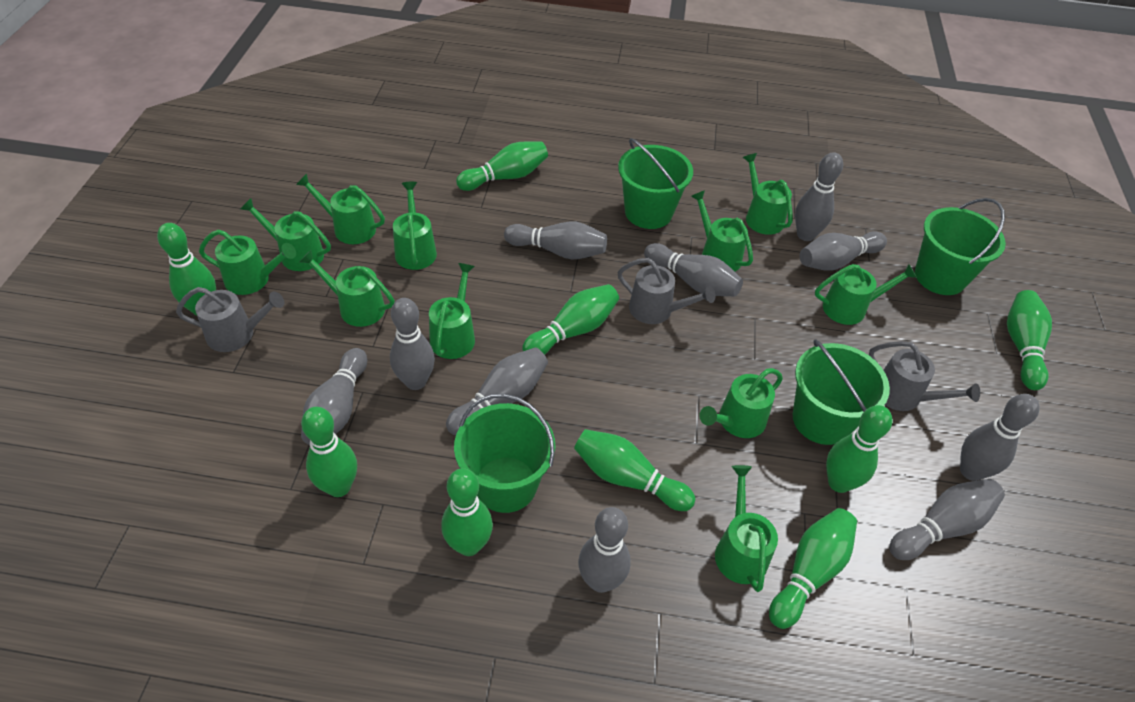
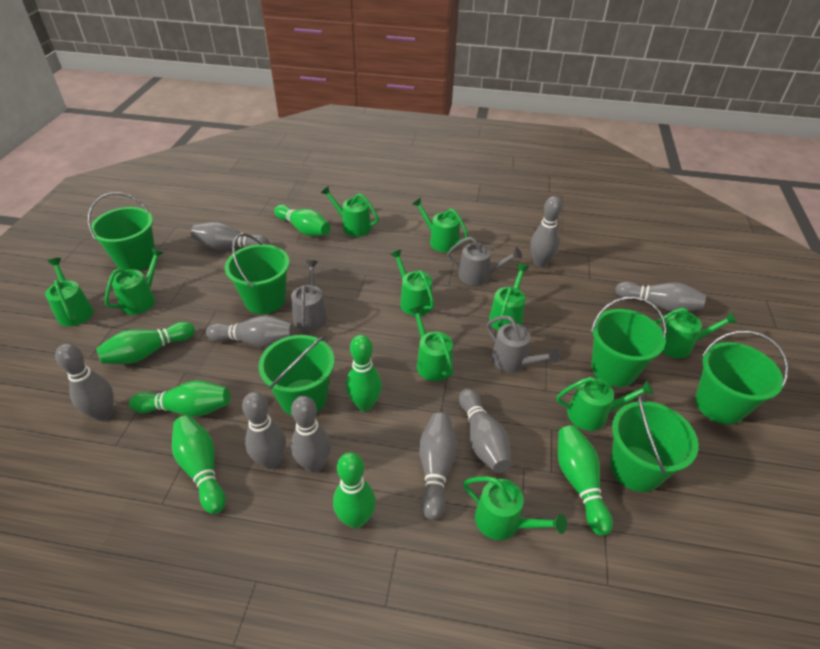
green bowling pin: [157,223,216,316] [301,407,357,497] [441,468,493,556] [456,141,548,191] [522,284,619,355] [574,429,696,511] [769,508,857,629] [826,405,893,493] [1007,290,1052,390] = 9 -> [96,322,195,364] [129,380,230,417] [172,415,226,514] [274,205,330,236] [333,452,376,529] [346,335,382,411] [558,425,613,536] = 7
green bucket: [454,394,555,513] [618,138,693,229] [793,339,890,445] [915,198,1006,295] = 4 -> [88,192,155,271] [225,234,290,314] [259,335,334,416] [591,296,666,387] [610,393,699,492] [695,331,788,424] = 6
green watering can: [199,230,296,295] [240,198,331,271] [296,174,385,244] [299,250,395,327] [393,182,437,270] [429,263,475,359] [691,190,753,272] [699,368,783,438] [715,465,778,592] [743,153,793,235] [815,264,917,325] = 11 -> [45,258,93,327] [105,248,164,315] [321,186,379,237] [390,250,434,316] [410,306,453,381] [412,198,468,252] [463,476,567,540] [489,264,529,330] [557,377,654,431] [655,308,737,358] = 10
grey bowling pin: [301,348,367,445] [390,298,435,390] [446,347,548,435] [504,222,607,260] [578,507,631,593] [644,243,743,297] [795,152,843,241] [800,232,887,271] [889,479,1005,560] [960,394,1039,481] = 10 -> [55,344,114,421] [191,222,269,249] [206,315,295,348] [242,392,286,469] [291,396,331,473] [419,413,458,520] [459,388,511,473] [530,196,562,267] [615,282,706,312] = 9

